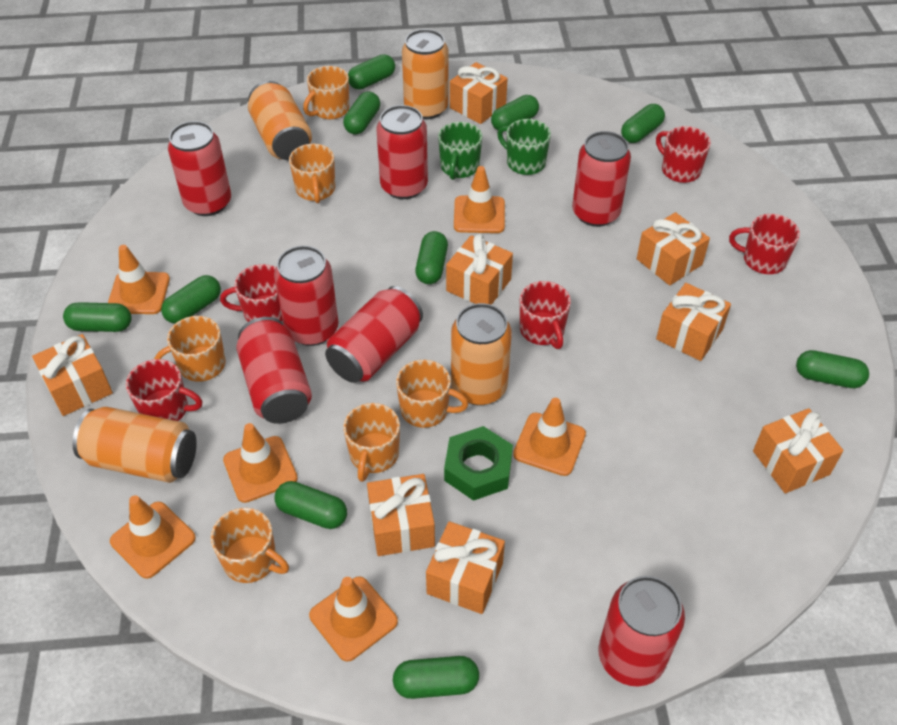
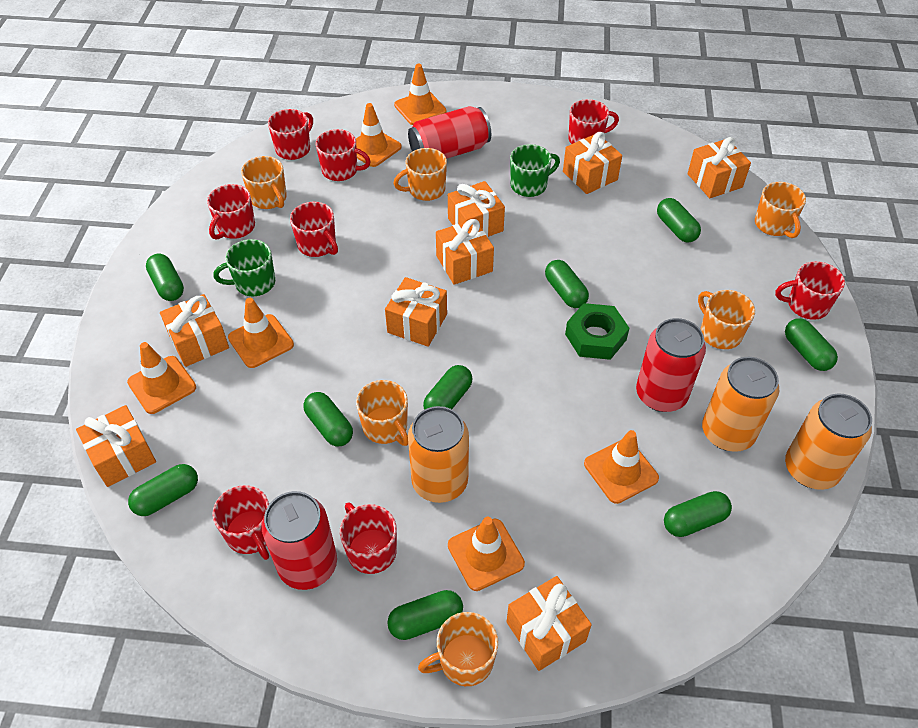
green capsule: [63,302,132,332] [161,275,221,324] [274,481,347,529] [343,91,380,135] [348,54,395,90] [393,656,479,699] [415,231,448,284] [491,95,539,132] [621,104,665,143] [796,350,869,388] = 10 -> [128,464,198,516] [146,254,184,301] [303,392,353,446] [387,590,463,640] [423,365,473,410] [545,260,589,308] [657,198,701,243] [664,491,732,537] [785,318,838,371] = 9
orange can: [72,407,197,483] [248,81,312,160] [402,29,448,120] [451,303,512,405] = 4 -> [408,406,469,503] [702,357,779,452] [785,394,872,490] = 3
red can: [168,121,231,216] [236,317,312,424] [274,246,339,346] [325,286,423,383] [376,105,428,199] [572,131,631,227] [599,576,685,686] = 7 -> [262,491,337,590] [408,106,491,159] [636,318,706,412] = 3
red mug: [126,359,202,421] [220,264,282,322] [520,281,571,349] [656,126,711,183] [729,214,800,274] = 5 -> [207,184,255,240] [212,485,269,560] [268,109,313,160] [290,202,338,257] [316,129,371,181] [340,502,397,574] [569,99,619,144] [775,261,845,320] = 8

